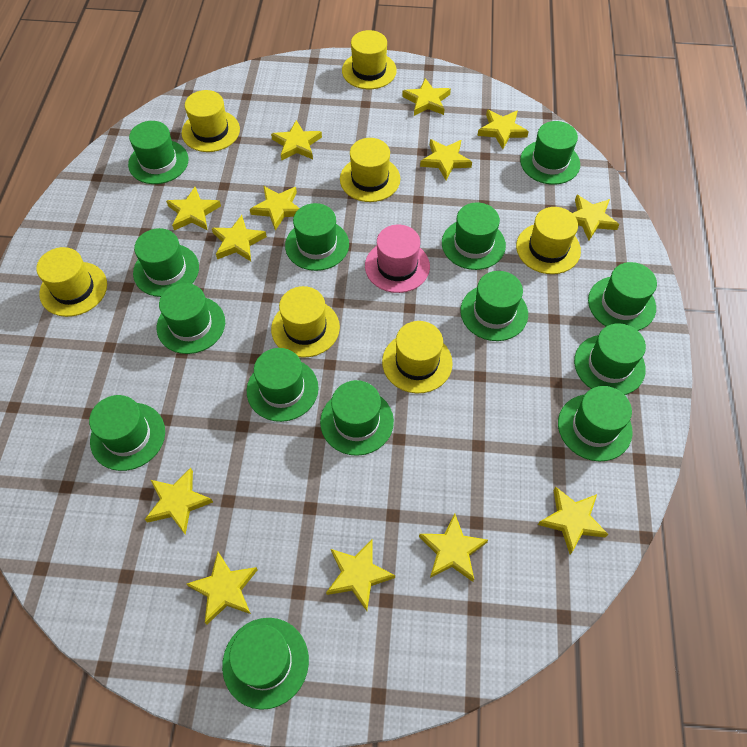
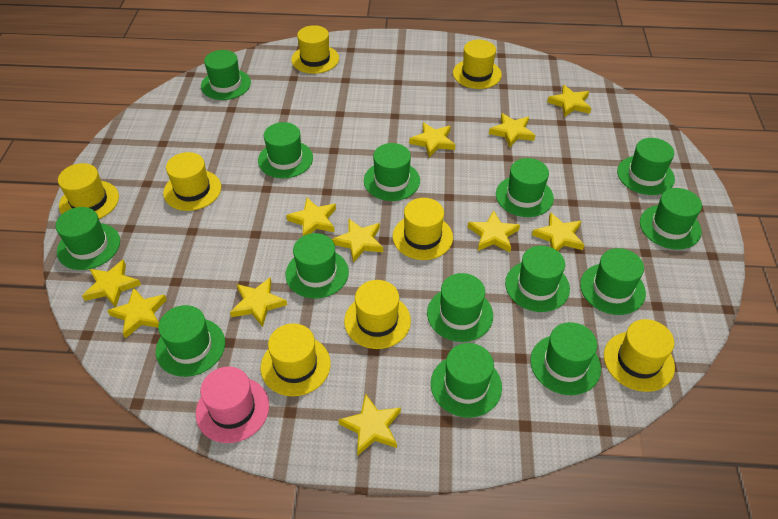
yellow hat: [36,247,107,317] [182,90,240,152] [271,286,340,358] [340,138,400,202] [342,30,397,89] [382,321,453,393] [516,207,581,274] = 7 -> [58,163,119,219] [163,152,221,211] [261,323,331,396] [291,25,339,74] [344,280,411,349] [393,198,453,260] [453,40,502,89] [604,319,675,392] = 8
yellow star: [145,468,213,535] [166,187,221,231] [186,552,258,625] [212,215,267,261] [250,186,300,230] [271,120,322,161] [326,540,395,611] [402,78,451,116] [419,513,488,582] [420,139,472,180] [477,109,529,149] [538,487,609,554] [572,195,619,241] = 13 -> [82,259,141,307] [107,287,167,338] [230,277,287,327] [286,198,336,236] [332,219,383,263] [338,393,401,456] [409,122,455,158] [468,210,520,252] [489,113,535,148] [532,212,584,251] [547,85,591,117] = 11

